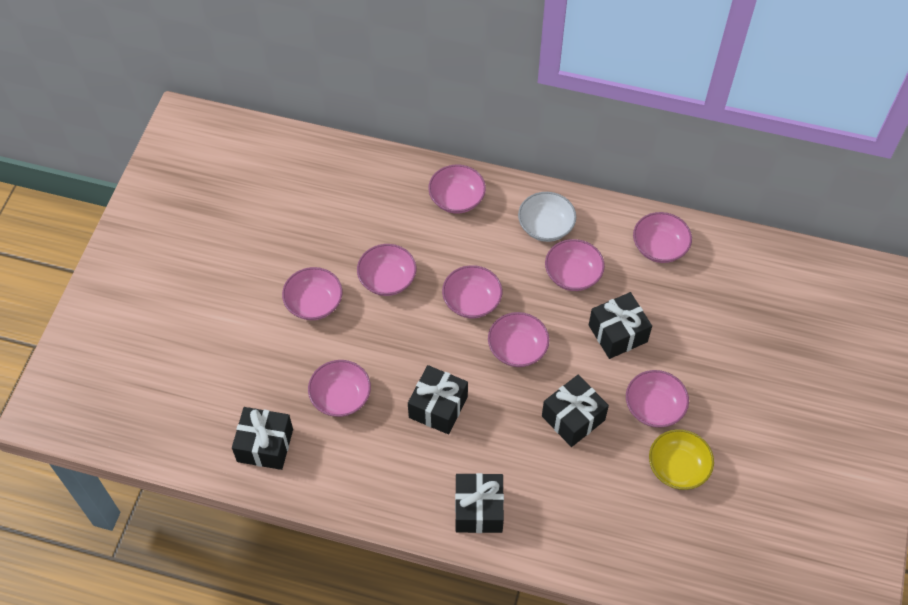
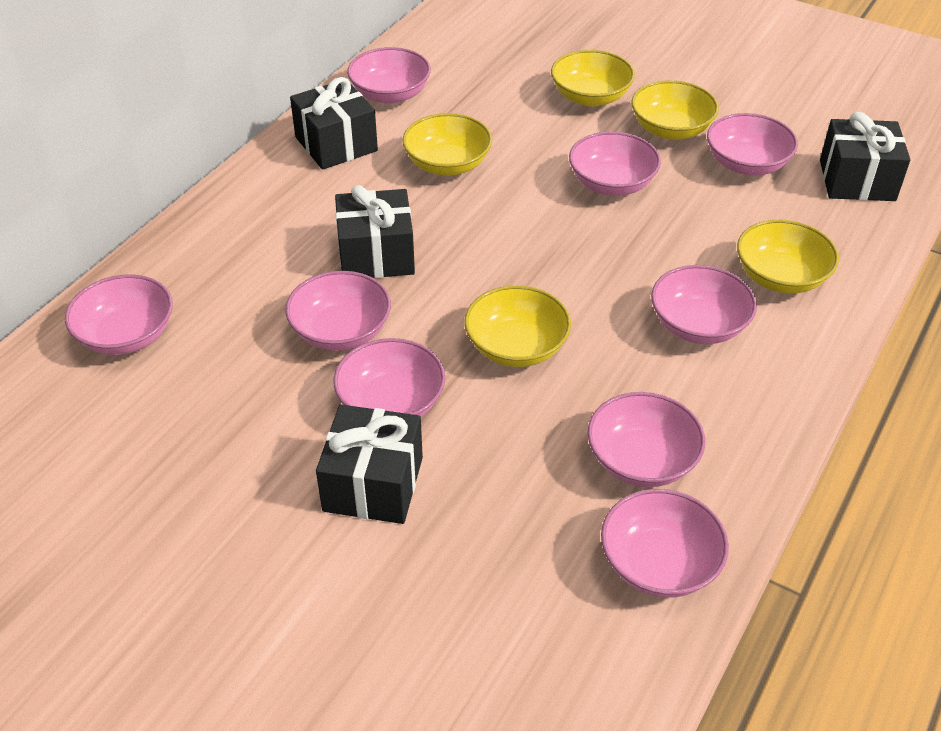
black gift: [232,407,293,470] [408,365,468,434] [455,473,504,533] [542,375,609,447] [589,292,652,359] = 5 -> [290,77,378,170] [316,404,423,524] [335,185,415,278] [820,112,910,201] = 4
white bowl: [518,192,576,242] = 1 -> none = 0
yellow bowl: [649,429,714,490] = 1 -> [402,113,492,176] [465,285,571,367] [551,50,635,107] [631,80,719,140] [737,220,839,294] = 5

